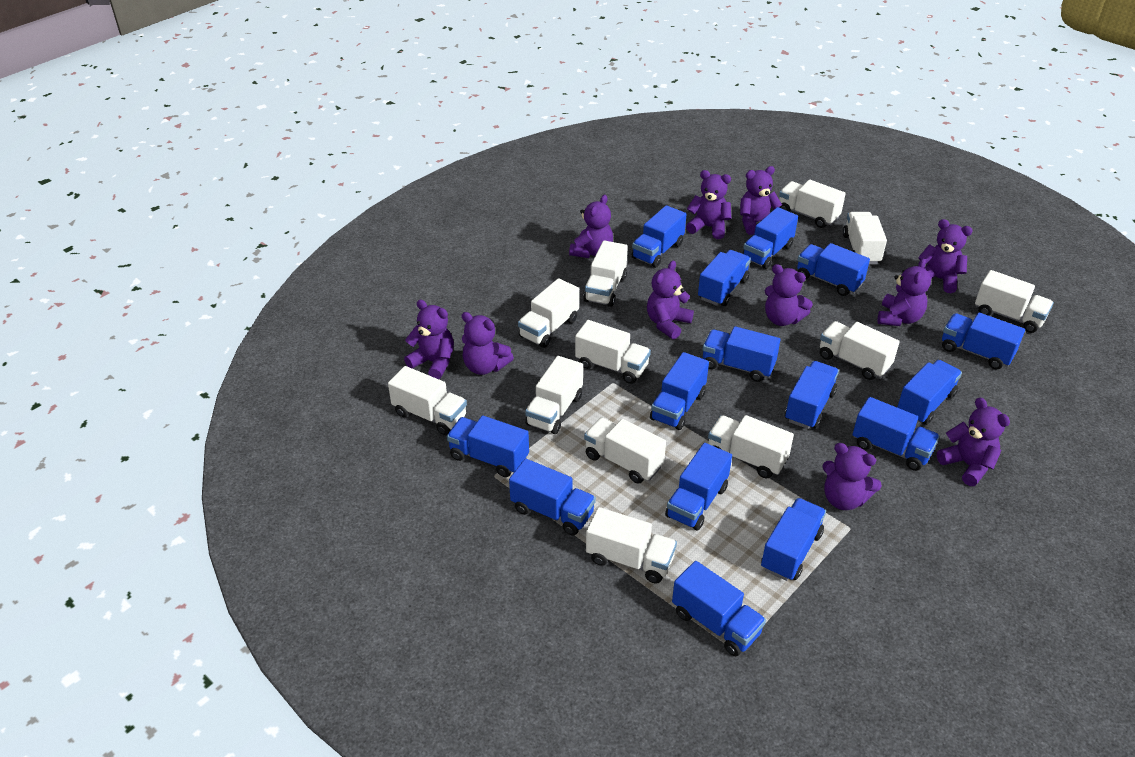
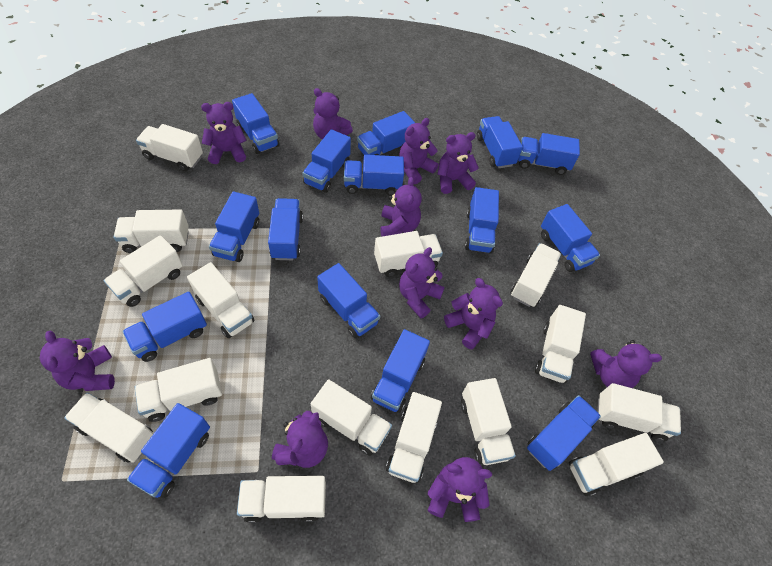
white truck: [388,366,467,435] [518,278,579,348] [525,356,583,434] [575,320,651,384] [583,240,628,307] [584,418,666,484] [586,507,677,584] [708,415,794,478] [779,180,846,228] [820,321,900,380] [843,212,887,264] [975,270,1054,333] = 12 -> [64,393,154,463] [104,235,183,307] [114,209,189,253] [135,358,222,422] [136,124,203,171] [187,262,254,338] [237,476,326,523] [311,379,392,456] [374,231,443,277] [386,392,442,483] [461,378,516,465] [510,243,561,307] [535,305,586,383] [569,433,664,496] [598,383,681,442] = 15

